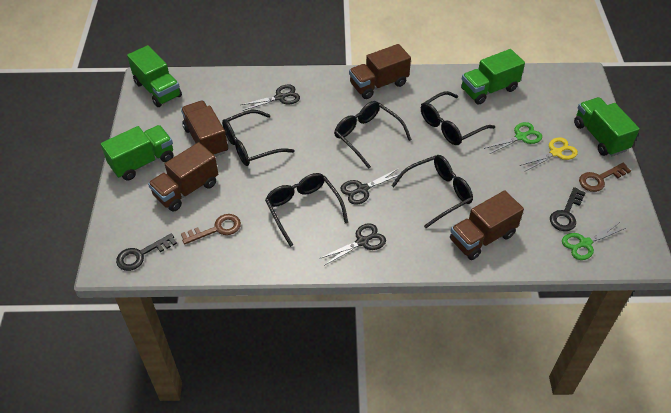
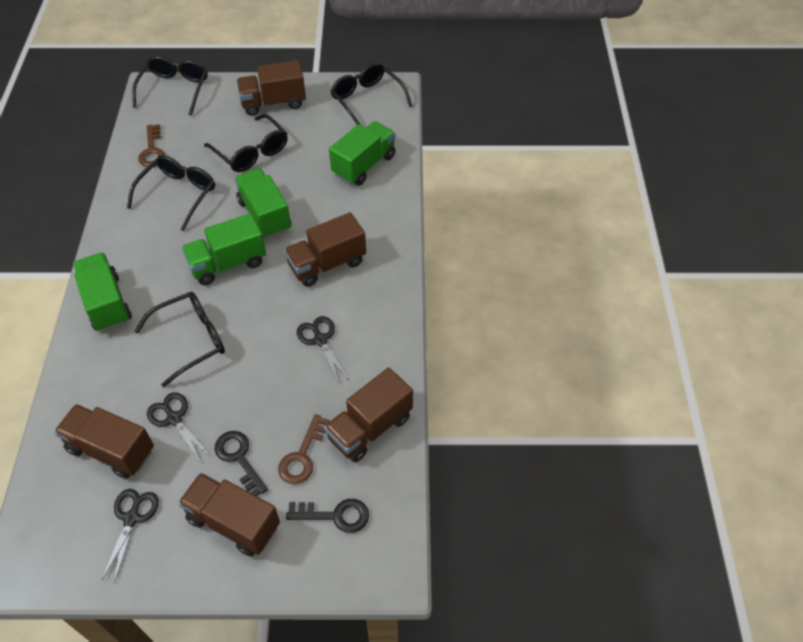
brown truck: [148,142,218,212] [181,100,228,157] [349,44,411,99] [450,190,524,260] = 4 -> [54,404,154,479] [178,473,280,556] [236,60,306,116] [284,212,366,287] [324,368,413,462] = 5
green scissors: [484,122,542,154] [562,222,626,260] = 2 -> none = 0
yellow scissors: [520,137,578,171] = 1 -> none = 0

